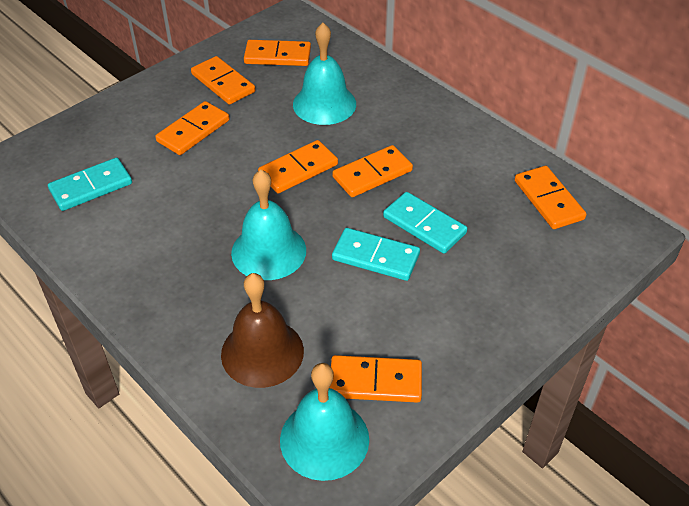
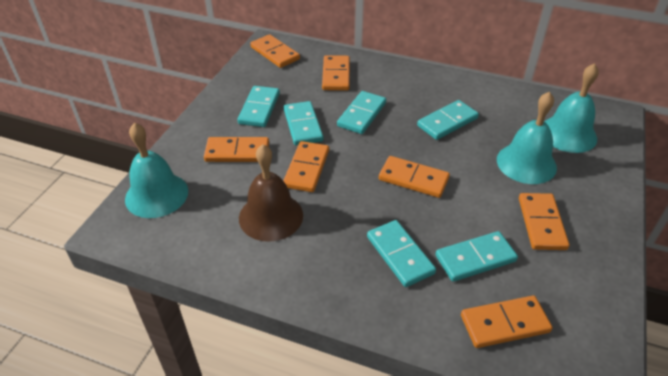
turquoise domino: [48,158,132,211] [332,228,420,281] [383,192,467,254] = 3 -> [237,86,280,127] [284,101,323,146] [337,91,386,134] [367,220,436,287] [417,100,479,140] [436,231,518,282] = 6

